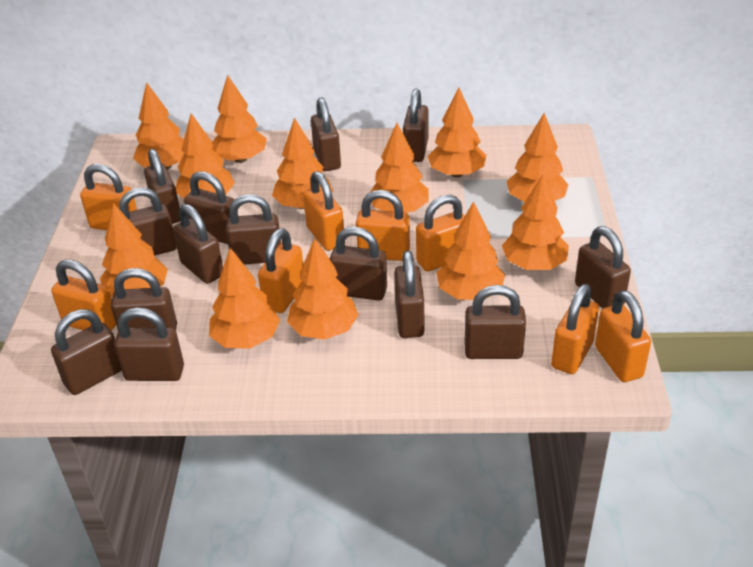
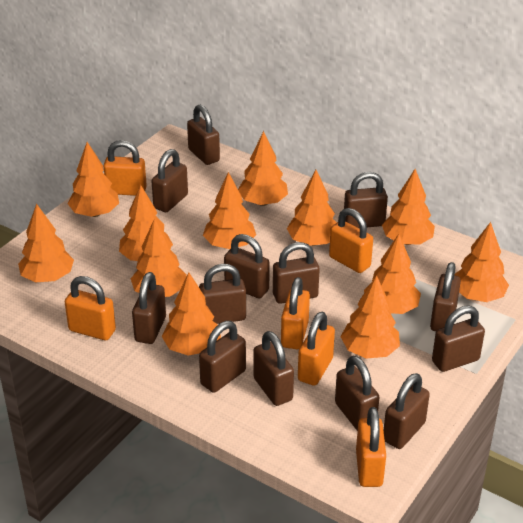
brown padlock: [51,309,121,395] [111,268,177,331] [114,307,184,381] [119,187,177,256] [144,149,180,224] [173,204,223,284] [184,171,234,244] [226,194,281,265] [311,97,341,171] [330,227,387,301] [394,251,424,338] [403,89,428,162] [464,285,526,359] [575,226,631,309] = 14 -> [132,272,166,344] [151,149,188,212] [187,105,220,165] [199,264,246,324] [199,321,246,393] [224,234,270,298] [253,331,294,406] [273,242,320,304] [335,356,380,431] [344,172,388,228] [383,373,430,449] [430,262,461,331] [432,306,485,372] = 13
orange padlock: [51,260,116,331] [80,164,137,230] [258,228,303,313] [303,171,344,251] [356,190,410,261] [416,195,465,272] [551,284,599,374] [595,290,651,382] = 8 -> [65,276,116,340] [103,140,147,196] [281,277,310,349] [298,312,335,386] [329,208,373,273] [356,407,386,487] = 6

